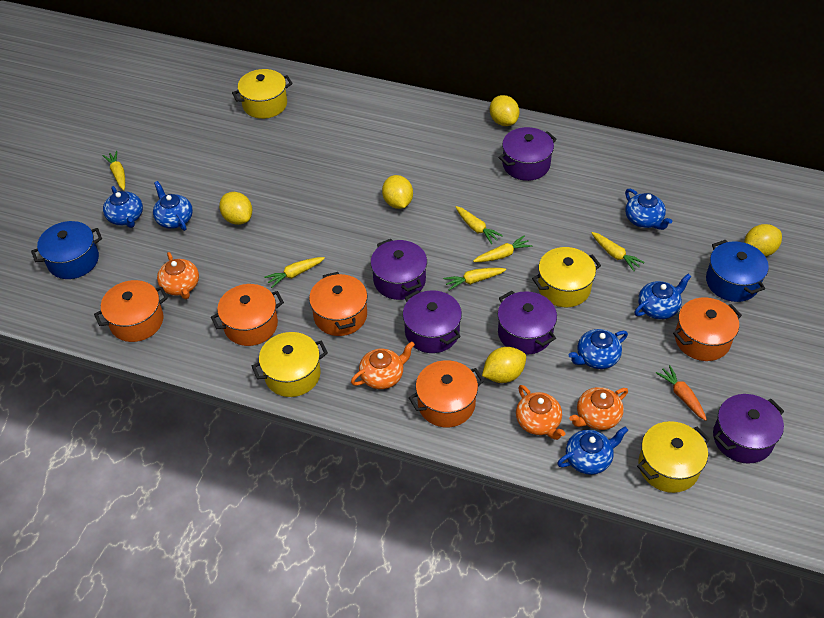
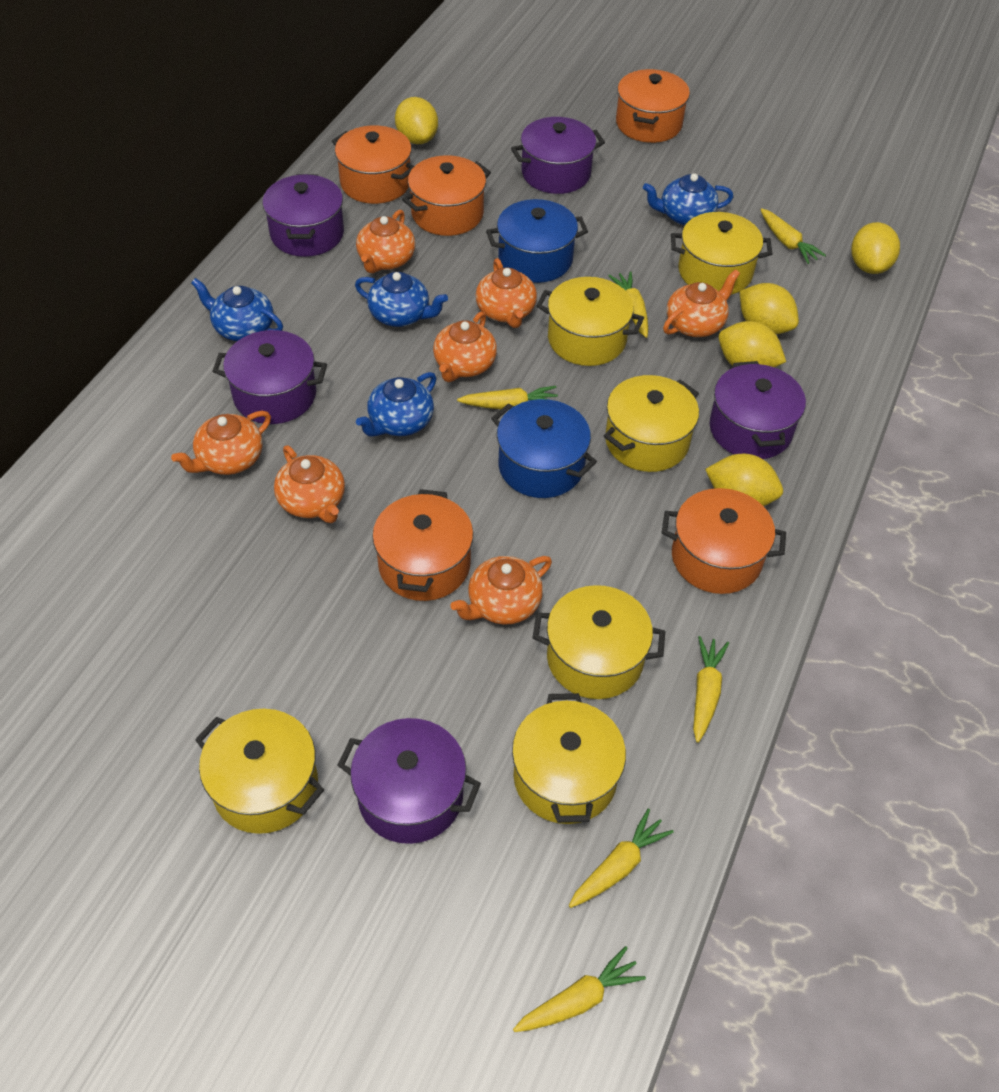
blue teapot: [103,186,143,228] [153,181,193,231] [557,426,628,475] [569,329,628,369] [625,189,672,230] [635,274,692,319] = 6 -> [191,278,283,341] [355,272,448,327] [356,372,436,437] [643,173,733,225] = 4
orange carrot: [656,365,707,421] = 1 -> none = 0
orange teapot: [157,252,199,299] [351,341,415,389] [516,385,565,440] [569,387,628,430] = 4 -> [171,411,271,475] [274,445,345,523] [356,210,415,273] [433,312,497,382] [450,556,552,625] [475,258,537,328] [663,269,740,337] = 7
yellow pot: [232,69,293,119] [252,332,328,397] [532,247,601,307] [637,421,710,493] = 4 -> [195,709,324,834] [512,693,626,824] [532,585,665,699] [536,277,644,366] [604,375,699,472] [671,212,772,295] = 6

